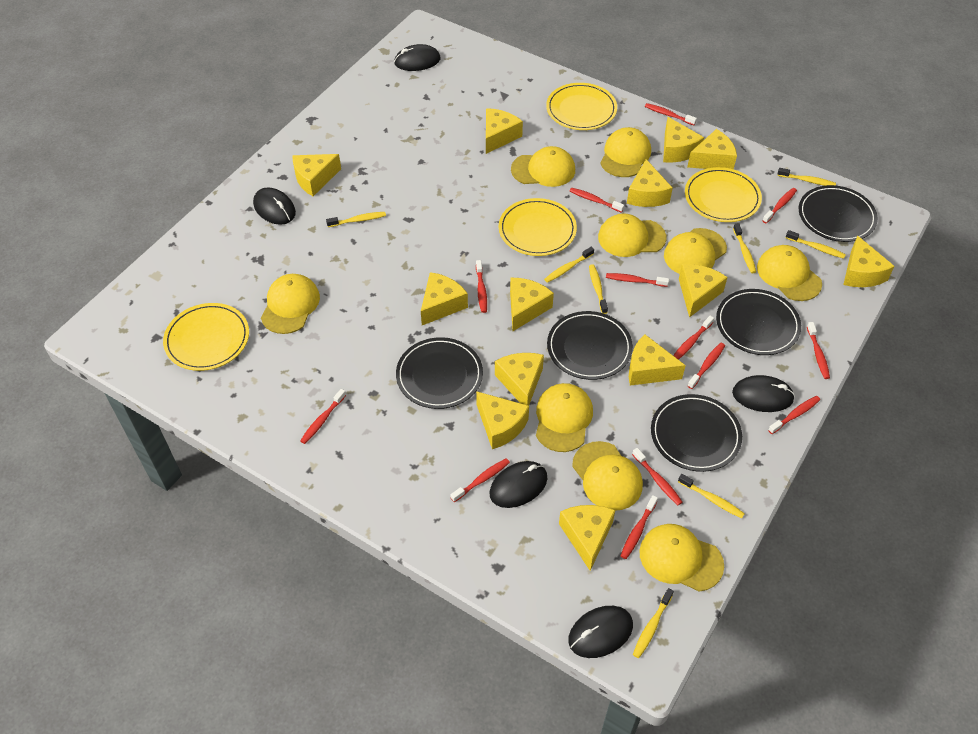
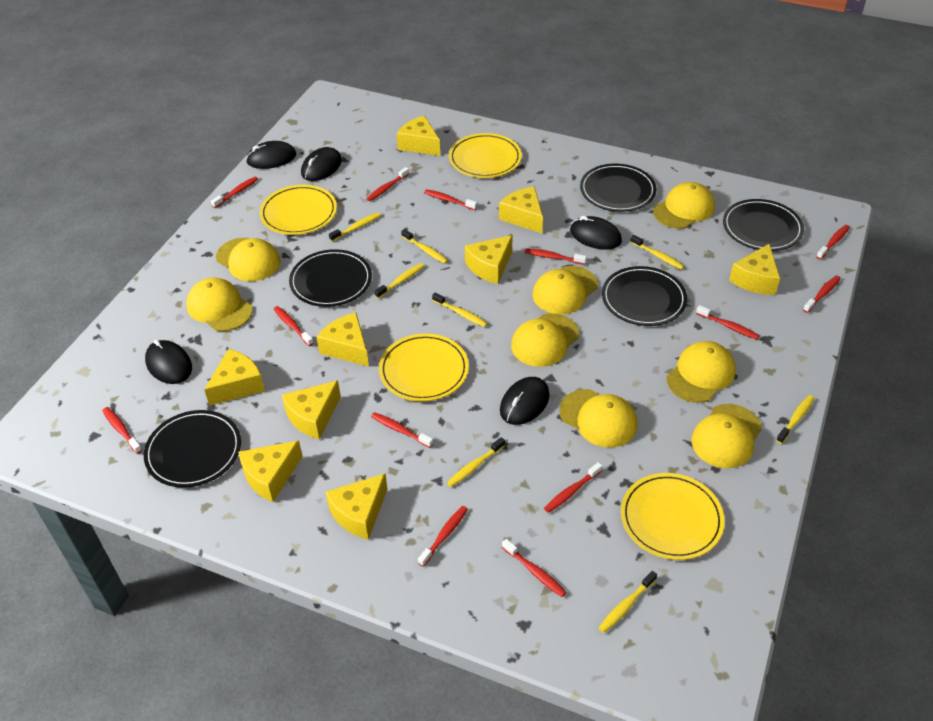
yellow cap: [261,274,320,334] [511,146,575,187] [536,383,593,452] [572,441,643,511] [598,213,666,257] [600,127,651,177] [639,524,724,592] [664,228,727,274] [757,245,822,301] = 9 -> [187,278,253,331] [216,238,281,281] [511,314,579,367] [533,266,598,314] [559,389,638,447] [653,182,715,229] [667,341,736,403] [691,404,762,468] = 8
yellow cheese: [292,154,341,196] [421,272,468,325] [476,391,529,449] [486,108,523,154] [495,353,544,406] [510,277,554,331] [559,505,615,571] [627,159,673,207] [629,334,686,385] [663,117,704,163] [679,264,728,318] [687,129,737,169] [843,235,895,287] = 13 -> [204,349,265,406] [238,440,303,502] [282,380,341,440] [317,313,369,367] [326,473,387,540] [397,115,440,156] [465,235,513,284] [499,187,543,233] [729,244,780,295] = 9

